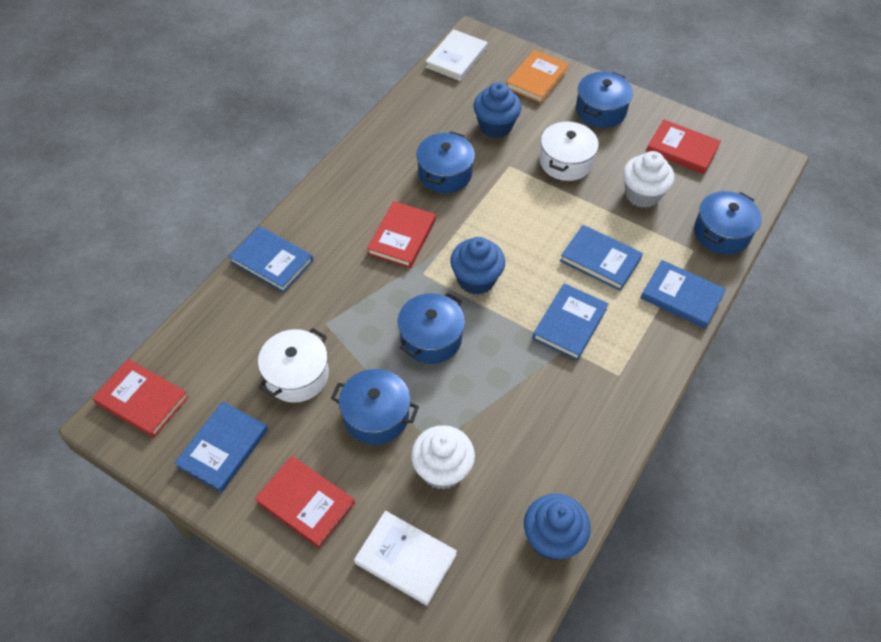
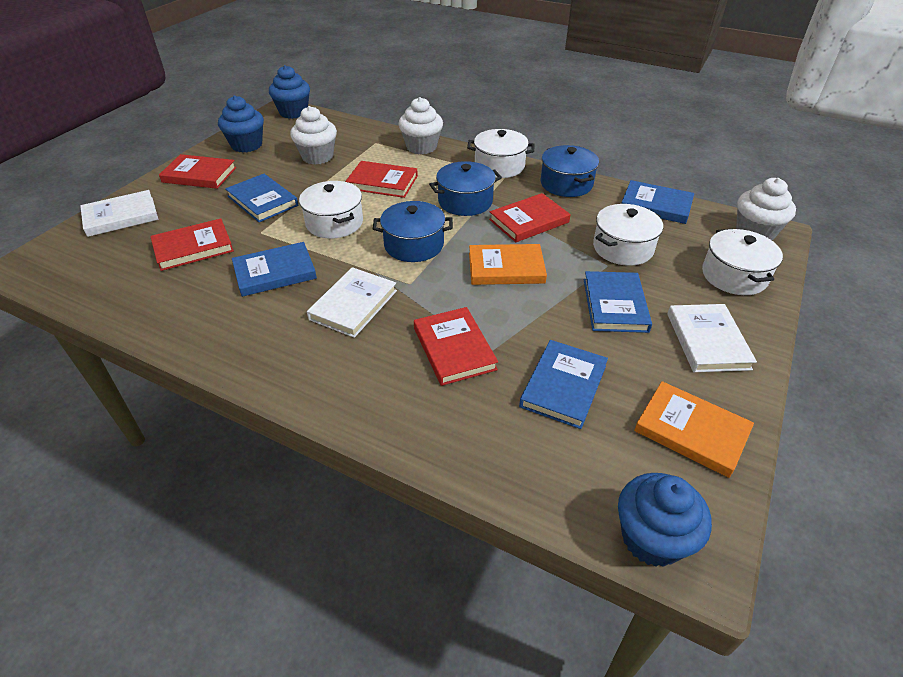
blue pot: [331,369,419,444] [398,293,465,364] [416,131,475,193] [576,72,633,128] [694,191,762,255] = 5 -> [373,201,453,262] [429,161,502,216] [541,145,599,197] = 3
orange book: [506,50,569,103] = 1 -> [469,244,547,285] [634,381,754,478] = 2
red book: [92,359,189,438] [255,456,355,548] [367,201,436,268] [646,119,721,174] = 4 -> [150,218,234,271] [159,154,236,189] [345,161,418,198] [414,307,498,386] [489,193,571,242] = 5
white book: [354,511,457,606] [426,29,487,81] = 2 -> [80,190,158,237] [307,267,397,338] [667,304,757,372] = 3
white cupcake: [411,425,475,490] [623,151,674,208] = 2 -> [290,106,337,164] [398,97,443,154] [736,178,796,240] = 3
white pot: [258,328,329,403] [539,121,599,181] = 2 -> [299,181,363,239] [467,129,535,178] [593,204,663,266] [702,229,783,295] = 4

